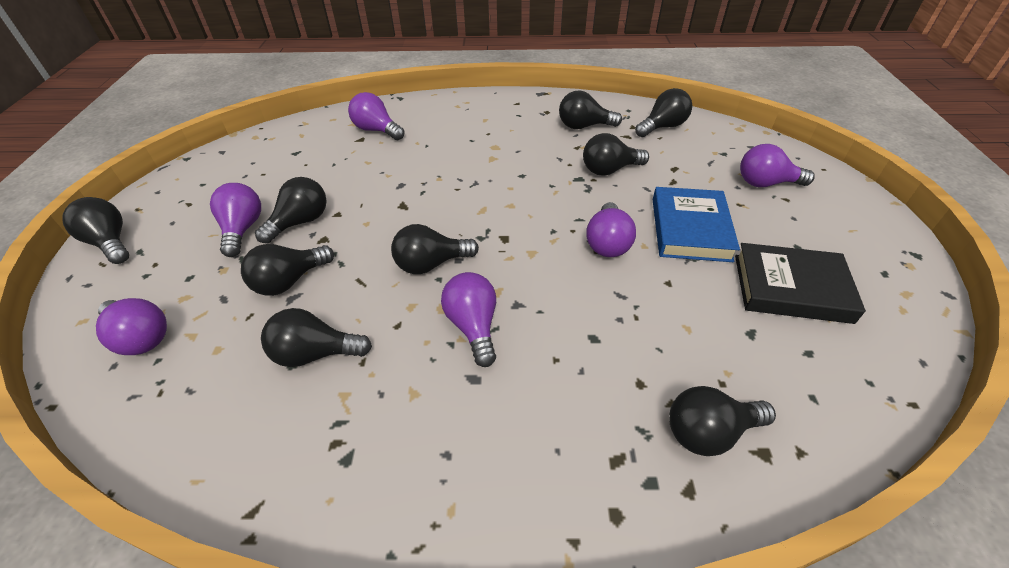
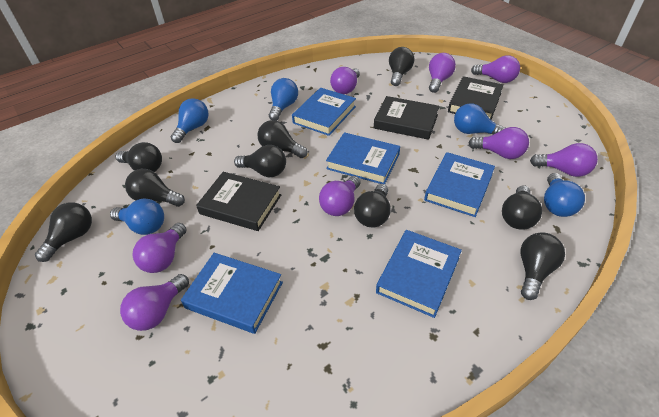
black book: [735,243,866,324] = 1 -> [196,172,281,231] [374,96,440,140] [448,76,504,120] = 3
blue book: [652,187,740,262] = 1 -> [181,253,283,334] [292,88,356,136] [326,132,400,184] [376,230,462,318] [424,152,495,217] = 5
blue light bulb: none = 0 -> [110,199,164,235] [171,98,209,143] [269,78,298,121] [454,103,505,135] [544,173,585,217] = 5
purple light bulb: [96,298,167,355] [210,183,261,257] [348,92,404,140] [441,272,496,367] [586,202,636,257] [740,144,815,187] = 6 -> [120,274,189,331] [133,223,186,273] [319,176,361,216] [330,67,360,94] [429,53,456,93] [469,127,529,159] [471,55,520,83] [530,143,598,177] = 8

